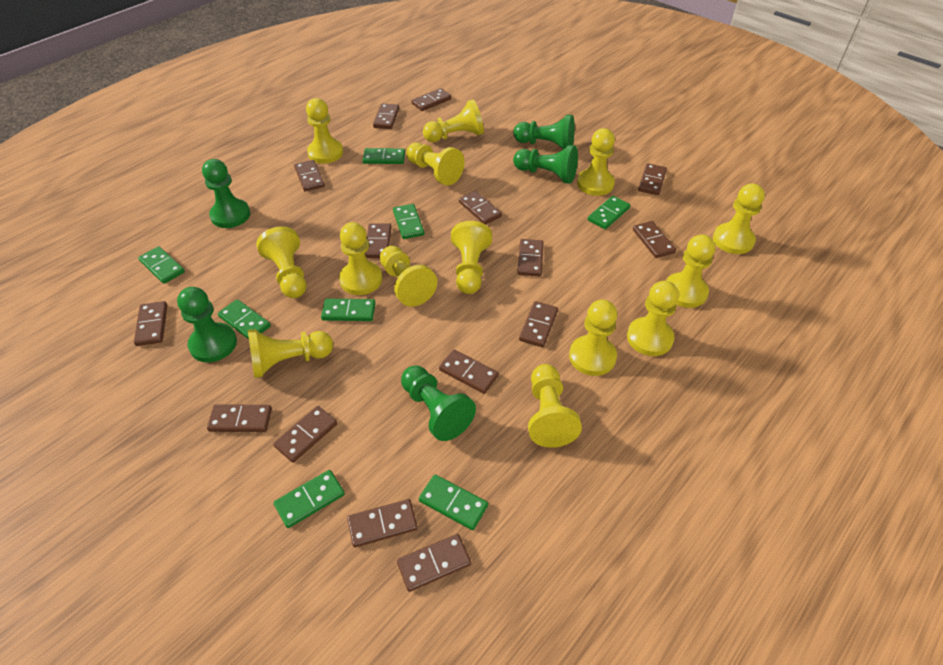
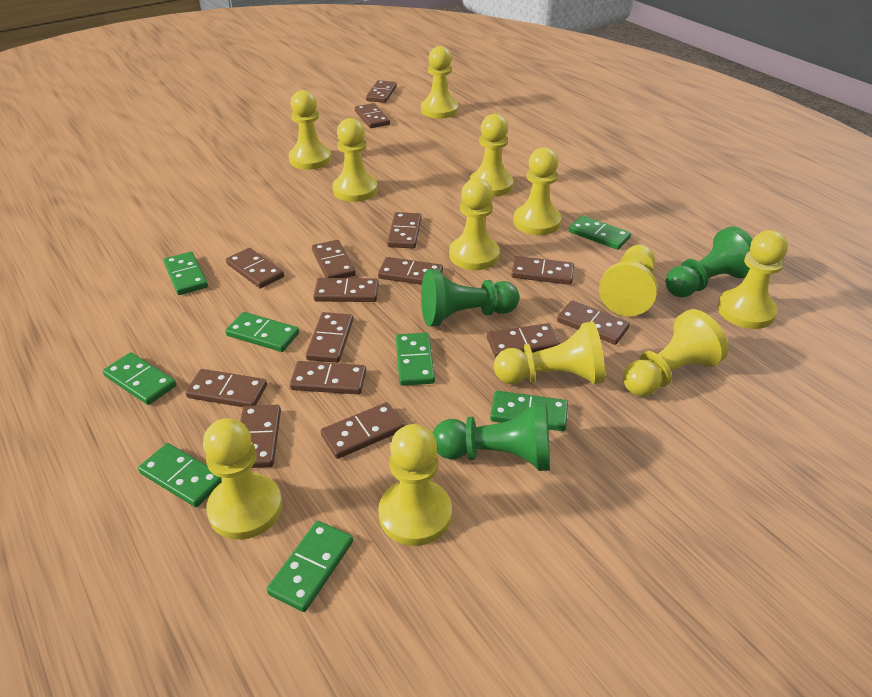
green pawn: [177,287,237,362] [202,159,250,228] [401,366,476,441] [513,115,575,149] [513,145,578,184] = 5 -> [421,269,519,326] [433,400,550,471] [665,226,753,297] = 3
yellow pawn: [248,329,333,378] [256,226,306,298] [306,98,343,164] [339,222,382,295] [380,246,437,306] [406,143,465,186] [423,99,484,142] [451,221,492,294] [528,364,582,448] [569,299,617,376] [577,128,615,196] [627,281,679,356] [666,234,715,308] [713,183,765,254] = 14 -> [203,418,282,540] [289,90,331,170] [333,118,377,202] [378,424,452,546] [421,46,458,119] [449,178,500,270] [469,114,513,197] [494,322,605,384] [513,147,561,235] [599,245,658,316] [623,309,728,397] [718,230,788,329] = 12

